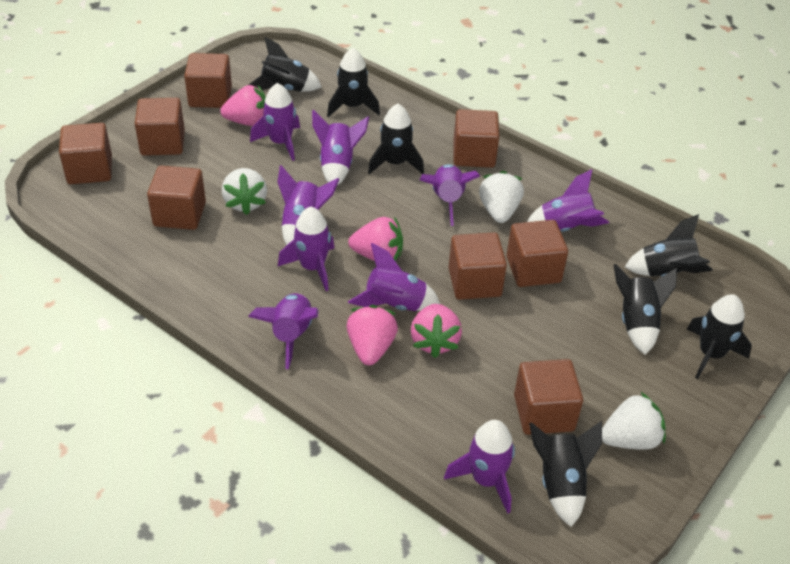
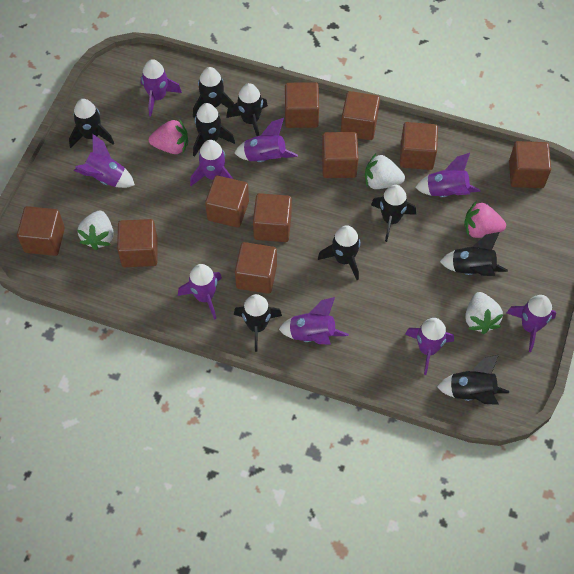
black rocket: [249,37,322,92] [327,48,380,117] [368,104,424,174] [529,421,602,527] [614,264,677,355] [625,214,713,277] [687,295,752,379] = 7 -> [69,99,114,148] [193,67,234,118] [193,103,235,157] [226,83,268,136] [234,294,282,352] [318,225,360,280] [371,185,416,242] [437,355,509,405] [440,232,508,276] = 9
brown cube: [59,123,112,184] [135,98,185,156] [147,166,206,230] [184,53,232,108] [448,232,507,300] [453,109,500,168] [507,220,568,287] [514,359,583,435] = 8 -> [17,206,65,256] [117,219,158,267] [205,176,249,228] [235,242,277,294] [253,193,292,242] [285,82,319,128] [322,132,359,178] [341,91,380,140] [400,122,438,170] [509,141,551,188] = 10
pink strawberry: [220,85,266,126] [347,305,398,365] [348,217,403,261] [411,304,462,358] = 4 -> [149,119,188,154] [464,201,506,238] = 2

